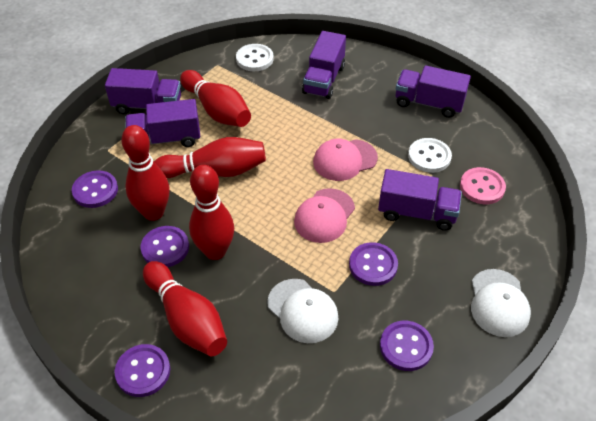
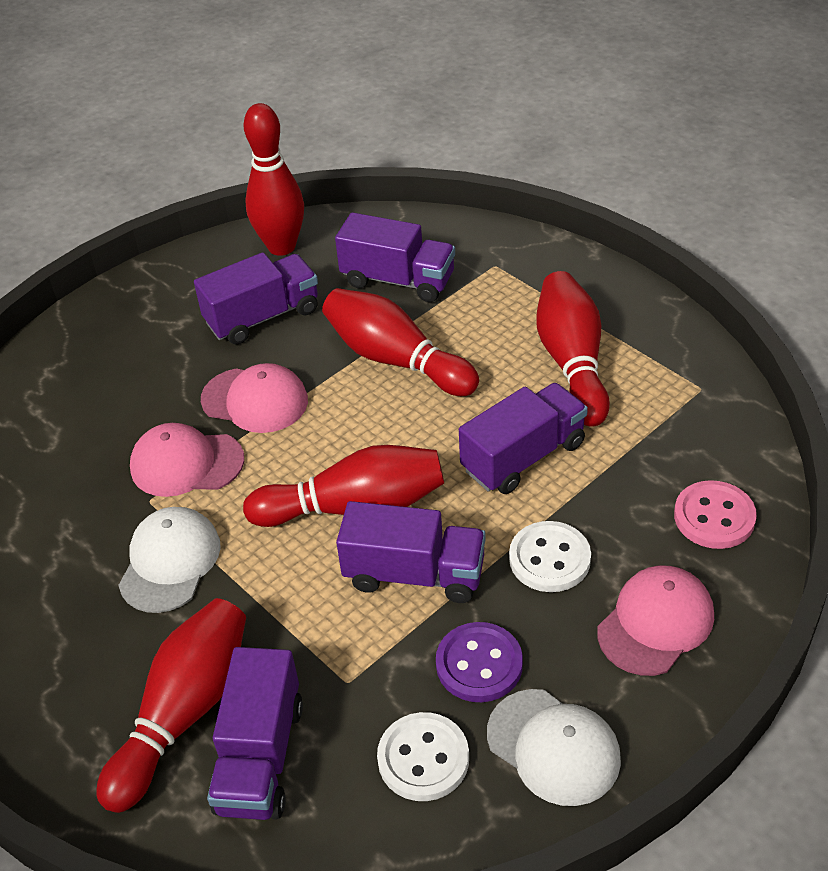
pink cap: [294,188,355,243] [313,139,378,181] = 2 -> [130,423,244,497] [201,363,308,433] [597,565,714,676] = 3
purple button: [72,170,118,208] [115,344,170,397] [140,226,189,267] [349,242,398,286] [380,321,434,371] = 5 -> [436,622,523,702] = 1

